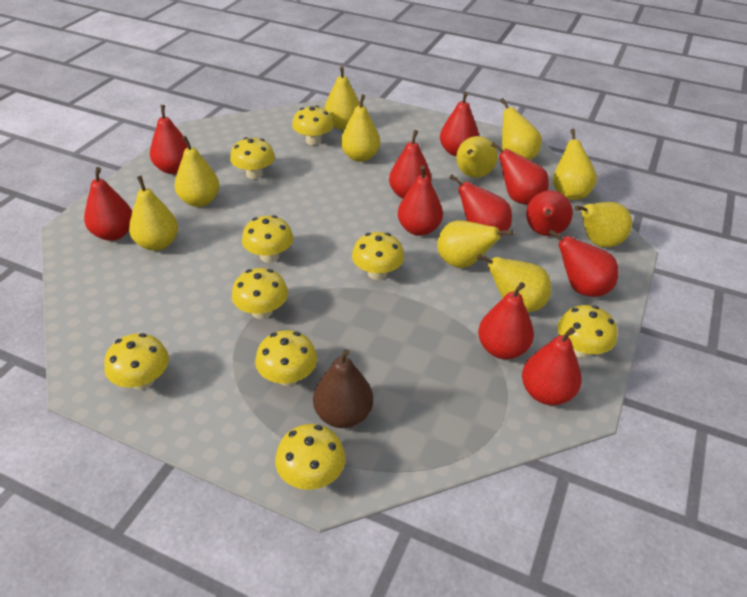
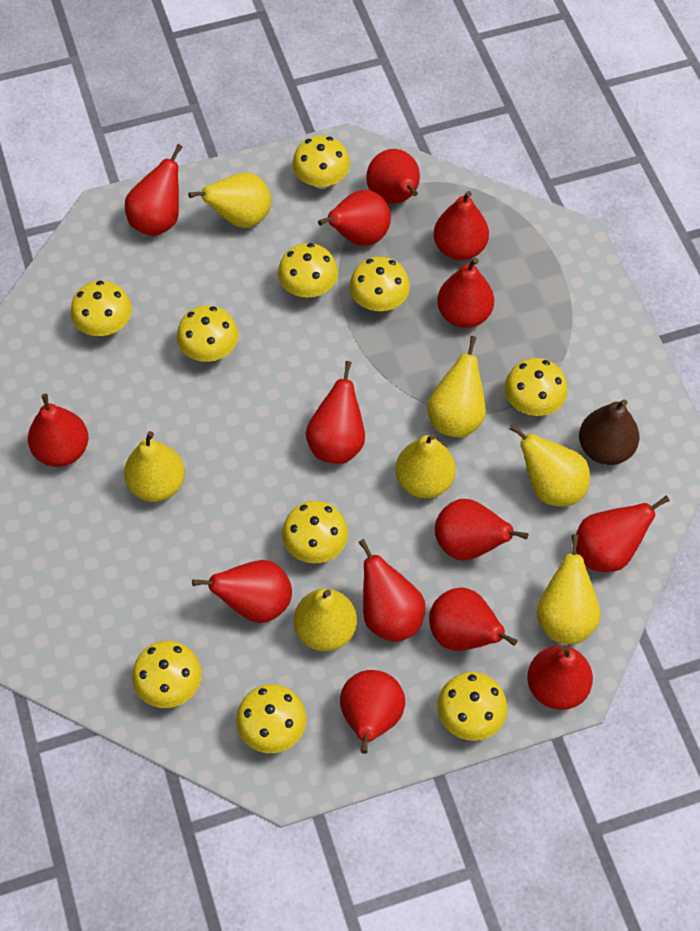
red pear: [84,167,132,241] [150,105,188,174] [389,130,432,199] [398,165,443,236] [440,92,479,156] [449,174,512,236] [478,282,534,359] [491,142,549,205] [522,327,582,405] [526,191,573,236] [549,230,618,297] = 11 -> [28,394,88,467] [125,144,183,236] [192,560,292,623] [306,361,365,464] [318,190,391,246] [340,670,405,754] [358,539,426,642] [366,149,420,204] [429,587,517,651] [434,191,489,260] [435,499,528,560] [437,258,494,328] [527,645,593,710] [576,496,670,572] = 14
yellow mushroom: [104,333,169,390] [230,137,275,179] [232,268,288,319] [242,215,293,263] [255,330,317,386] [275,424,346,490] [292,105,334,145] [352,232,404,280] [557,305,617,358] = 9 -> [70,281,132,336] [132,641,202,708] [177,305,239,362] [236,684,307,753] [278,243,338,298] [282,501,348,563] [292,136,350,189] [349,257,410,311] [437,672,508,741] [504,358,568,416] = 10
yellow pear: [129,176,178,251] [175,136,220,207] [324,66,360,130] [341,94,380,162] [437,220,513,268] [456,136,498,178] [477,254,551,312] [500,98,542,160] [553,129,597,200] [575,202,632,247] = 10 -> [124,431,185,502] [188,173,271,228] [294,588,357,651] [395,433,456,498] [427,336,486,437] [510,424,590,507] [536,535,600,644] = 7

